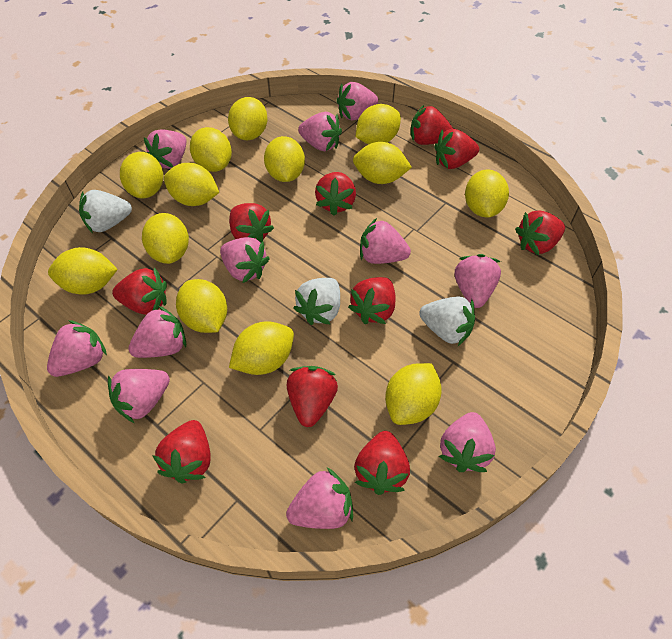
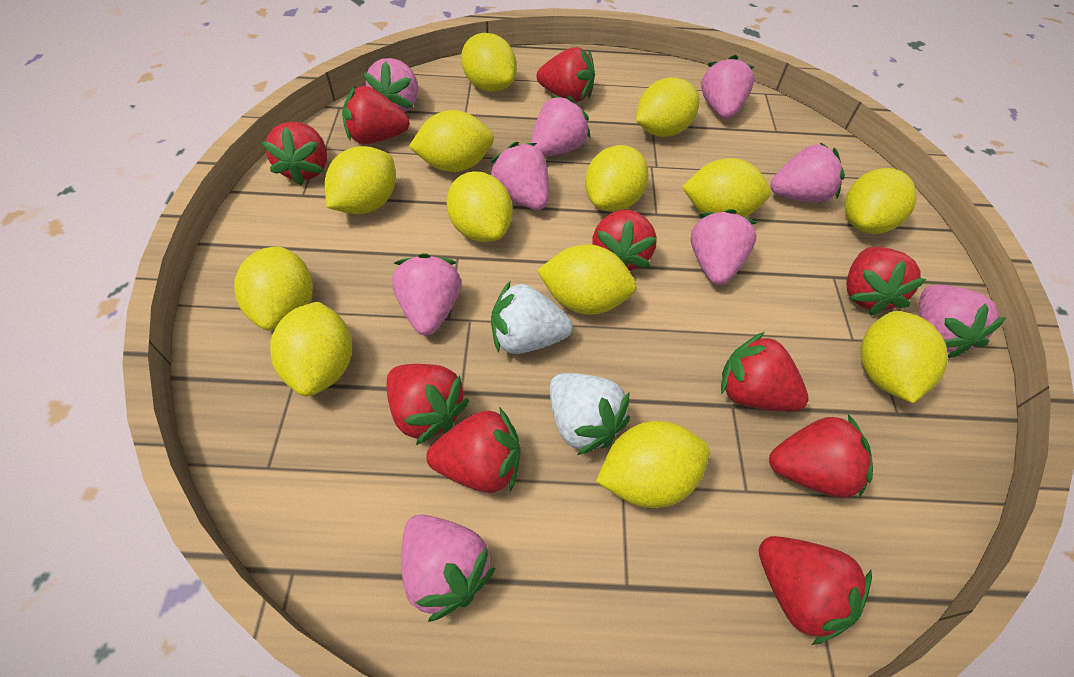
pink strawberry: [47,320,107,377] [108,369,170,423] [128,306,186,358] [144,129,186,169] [220,237,270,283] [286,468,353,529] [298,112,342,151] [336,82,378,120] [360,218,411,264] [439,412,496,472] [455,254,501,308] = 11 -> [363,58,418,112] [392,253,461,335] [401,515,495,622] [490,142,549,210] [531,95,591,157] [691,209,757,285] [701,55,754,119] [770,142,845,203] [918,285,1006,358] = 9
white strawberry: [79,190,132,233] [293,278,340,325] [419,297,475,346] = 3 -> [491,280,573,354] [550,373,630,455] = 2

